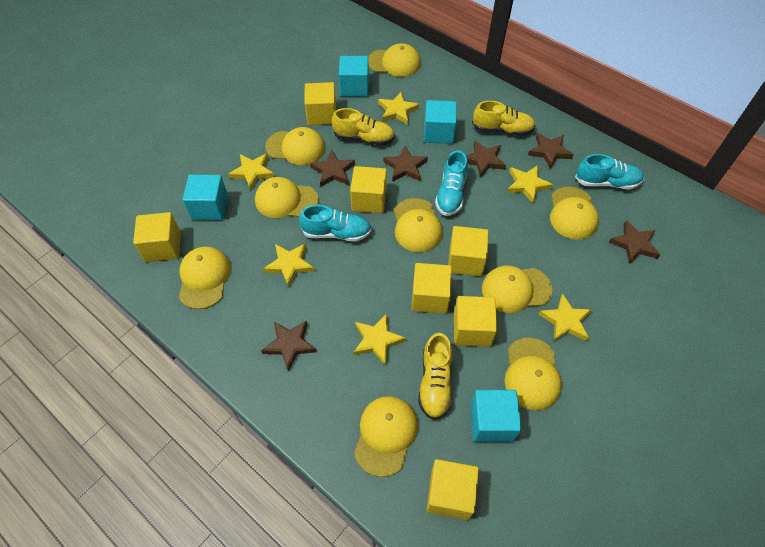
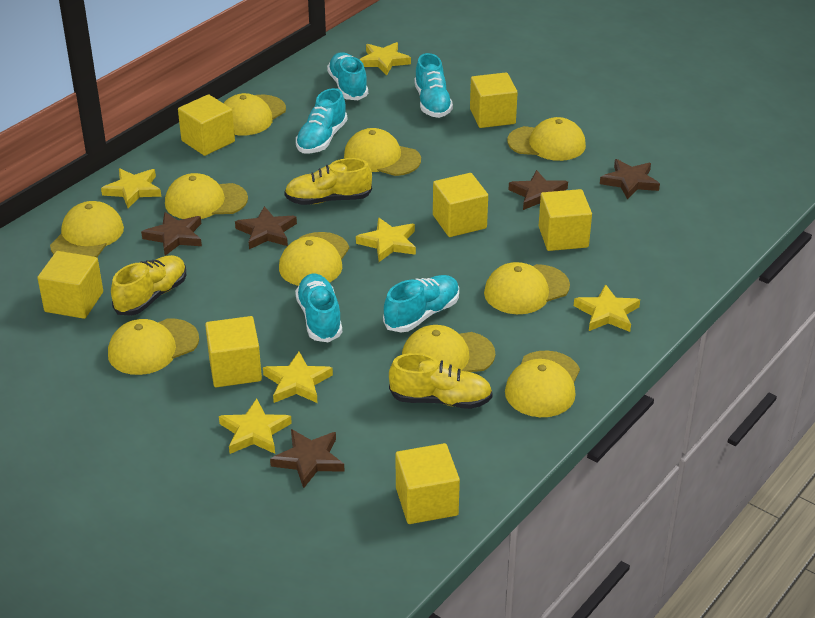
brown star: [261,321,317,371] [310,150,355,187] [383,146,428,182] [466,140,506,177] [528,133,574,169] [609,221,660,264] = 6 -> [141,212,202,256] [235,206,297,249] [270,429,344,488] [508,170,568,210] [600,159,660,200] = 5
turquoise cube: [183,175,228,220] [339,56,369,97] [424,100,457,144] [471,390,522,442] = 4 -> none = 0
turquoise shoe: [299,205,371,242] [435,151,468,216] [575,154,644,190] = 3 -> [295,274,342,343] [296,88,347,154] [327,52,368,100] [383,275,459,332] [414,53,453,118] = 5
yellow cap: [179,246,231,309] [255,177,318,218] [265,127,325,165] [354,396,418,477] [368,43,421,77] [394,198,443,252] [482,266,553,313] [505,338,562,410] [550,187,599,240] = 9 -> [50,201,124,257] [108,319,199,375] [165,173,248,219] [224,93,286,135] [279,232,349,286] [344,128,421,176] [402,325,495,372] [484,262,570,314] [505,350,580,417] [507,117,586,161] = 10

